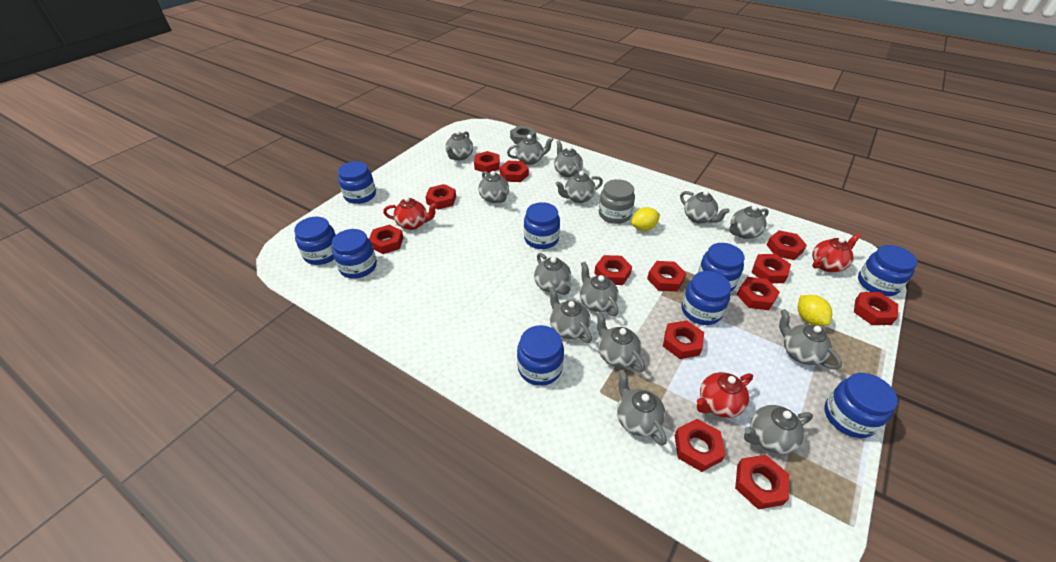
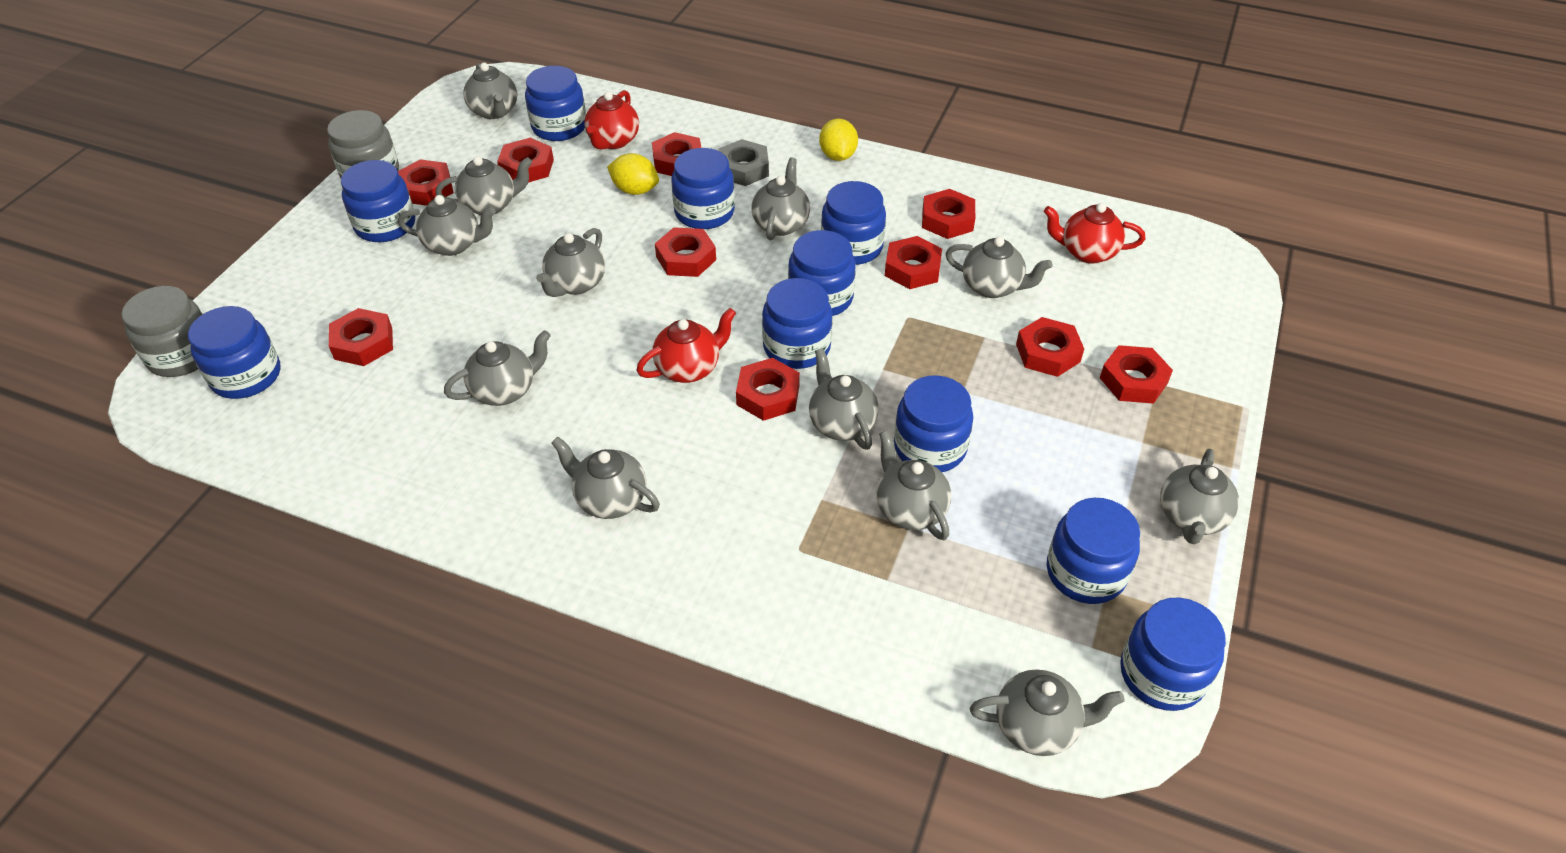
blue jar: [294,217,336,265] [332,229,377,279] [338,161,376,204] [517,325,564,386] [524,202,560,249] [681,271,731,325] [698,243,745,292] [824,373,898,438] [858,245,917,296] = 9 -> [188,306,280,399] [341,160,415,242] [525,66,586,141] [672,148,735,229] [762,278,833,369] [788,230,856,316] [821,181,886,265] [894,375,973,472] [1047,498,1140,604] [1120,597,1226,711] = 10
grey jar: [599,179,635,224] = 1 -> [121,286,203,377] [327,110,399,178] = 2
grey teapot: [445,130,473,160] [478,171,509,203] [507,135,554,165] [534,253,573,295] [549,287,592,343] [554,140,583,177] [555,171,603,203] [580,262,619,316] [596,311,645,372] [617,369,667,446] [680,191,730,224] [729,205,769,239] [744,405,813,454] [779,309,842,370] = 14 -> [398,195,496,256] [435,156,532,215] [444,330,551,406] [463,63,517,119] [536,228,605,297] [552,437,660,519] [751,157,810,241] [809,348,879,450] [876,430,951,540] [945,237,1053,298] [970,669,1125,756] [1160,449,1239,544] = 12
red nut: [369,225,404,254] [425,184,456,209] [474,151,500,173] [500,161,529,182] [594,255,632,285] [647,261,687,292] [663,320,704,359] [675,419,726,472] [735,455,789,509] [737,277,780,310] [752,254,791,283] [767,230,807,260] [854,292,898,325] = 13 -> [329,308,393,366] [398,159,454,206] [497,138,554,182] [652,132,701,176] [655,227,716,277] [736,358,800,421] [885,236,942,289] [922,189,975,239] [1016,317,1084,377] [1100,345,1173,404] = 10

